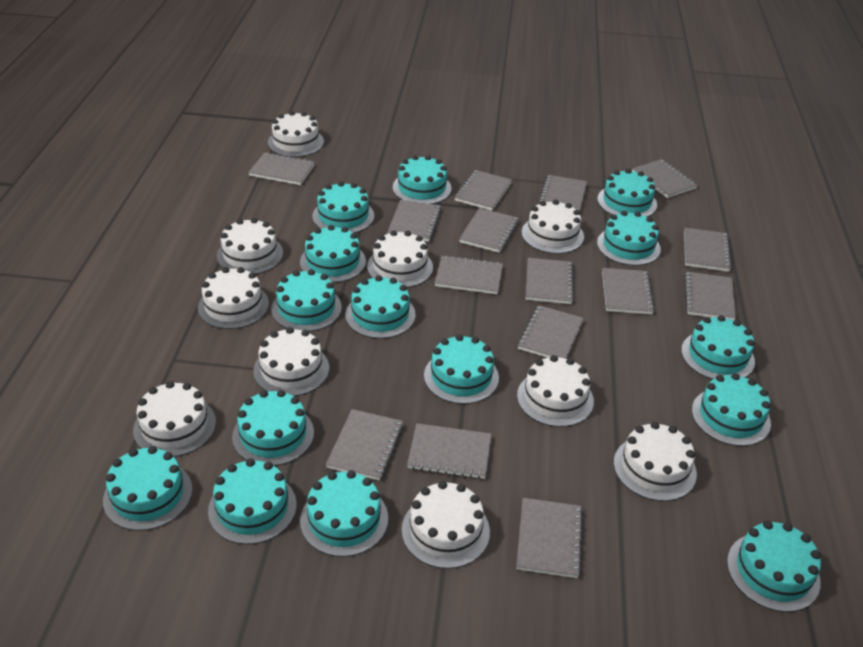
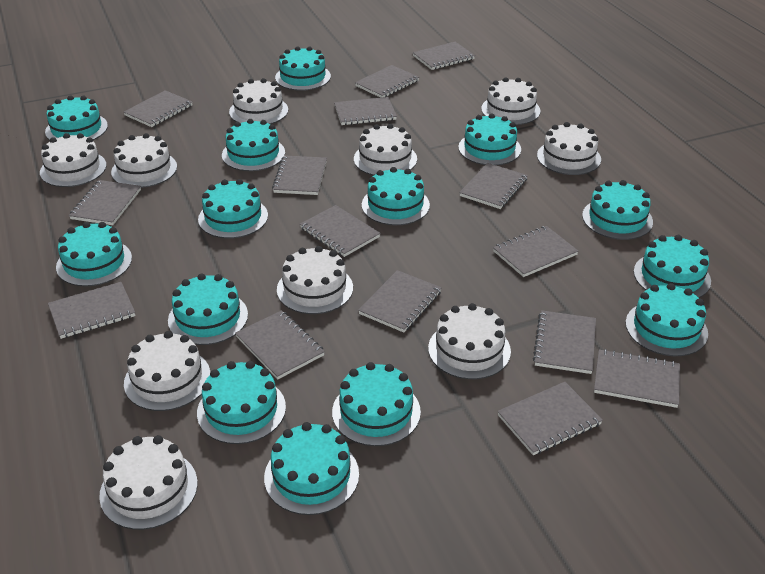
turquoise cake: [103,446,192,531] [208,458,297,545] [232,390,314,466] [271,269,342,332] [300,225,366,283] [300,470,388,557] [312,181,374,233] [345,275,416,339] [393,155,452,204] [424,334,499,404] [597,169,657,217] [597,211,661,266] [681,315,755,379] [692,373,771,446] [727,521,821,612] = 15 -> [45,95,108,140] [56,222,132,286] [168,273,248,345] [197,361,286,444] [198,179,268,238] [222,119,285,171] [264,422,359,515] [275,46,331,91] [332,362,421,446] [362,167,430,225] [458,113,521,165] [582,180,653,240] [626,283,708,356] [634,235,711,298] = 14

